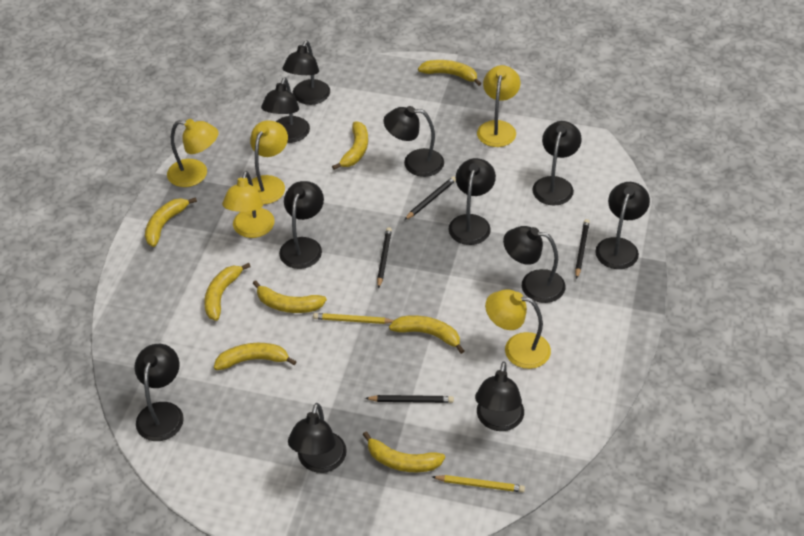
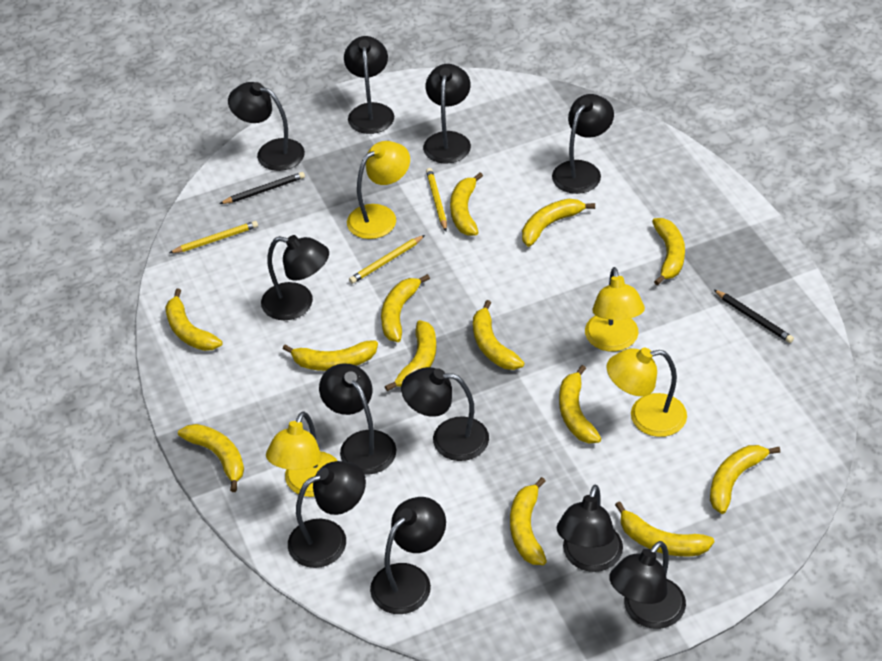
black pencil: [365,395,454,403] [377,227,392,289] [404,176,456,220] [575,219,590,279] = 4 -> [219,172,305,204] [713,289,794,343] = 2
yellow banana: [145,197,197,247] [204,263,251,321] [214,343,297,370] [253,280,327,313] [332,121,368,170] [363,432,445,472] [389,315,464,354] [418,60,481,86] = 8 -> [165,289,223,351] [178,424,244,492] [283,340,378,371] [381,274,430,342] [385,320,437,391] [450,172,483,236] [473,300,525,370] [510,477,547,565] [522,199,595,247] [559,365,601,443] [615,501,714,556] [652,218,685,285] [710,445,780,514] = 13
yellow lamp: [167,119,218,187] [222,171,275,238] [248,120,288,204] [477,65,520,147] [485,290,551,369] = 5 -> [266,411,338,497] [347,141,410,239] [585,267,645,351] [607,348,687,437] = 4
yellow pencil: [313,313,394,324] [432,475,525,492] = 2 -> [169,221,258,253] [349,235,425,284] [426,168,447,231] = 3

